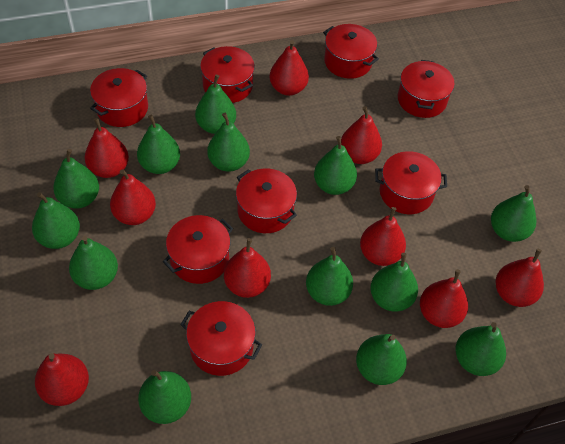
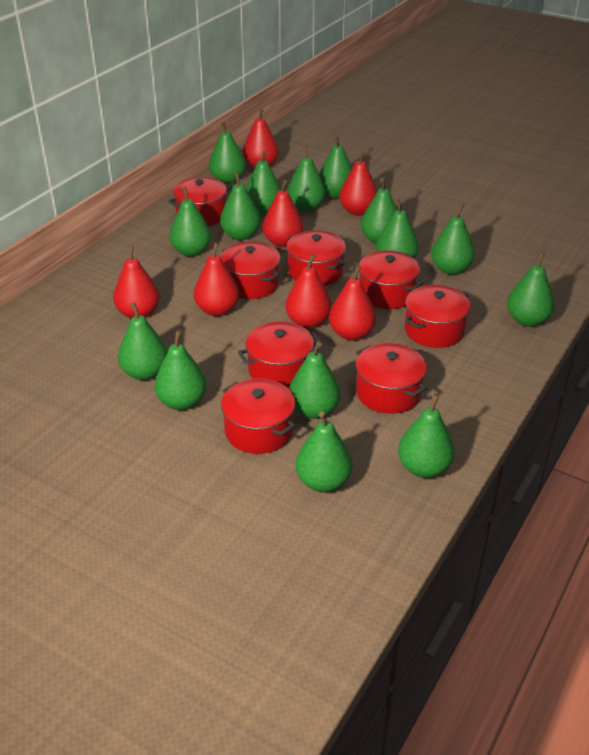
green pear: [32,192,80,249] [53,149,99,209] [69,236,118,290] [137,115,180,174] [138,370,191,424] [195,75,236,134] [207,113,250,172] [306,247,353,306] [314,136,357,195] [356,334,407,385] [370,253,418,312] [456,322,506,376] [491,185,537,242] = 13 -> [118,302,168,380] [154,330,207,410] [169,187,211,257] [209,121,246,184] [220,172,261,240] [246,150,282,215] [287,145,326,212] [289,342,341,419] [296,412,353,492] [319,135,352,199] [361,178,397,244] [376,198,419,259] [398,394,455,478] [431,204,475,275] [507,252,555,327] = 15
red pear: [35,353,89,406] [85,118,129,178] [110,169,156,225] [224,238,271,298] [270,40,309,96] [341,106,382,164] [360,207,406,266] [420,269,468,328] [495,249,544,307] = 9 -> [113,245,160,319] [194,242,239,316] [243,108,279,168] [263,180,303,247] [285,254,332,329] [329,265,376,341] [339,151,377,216] = 7

